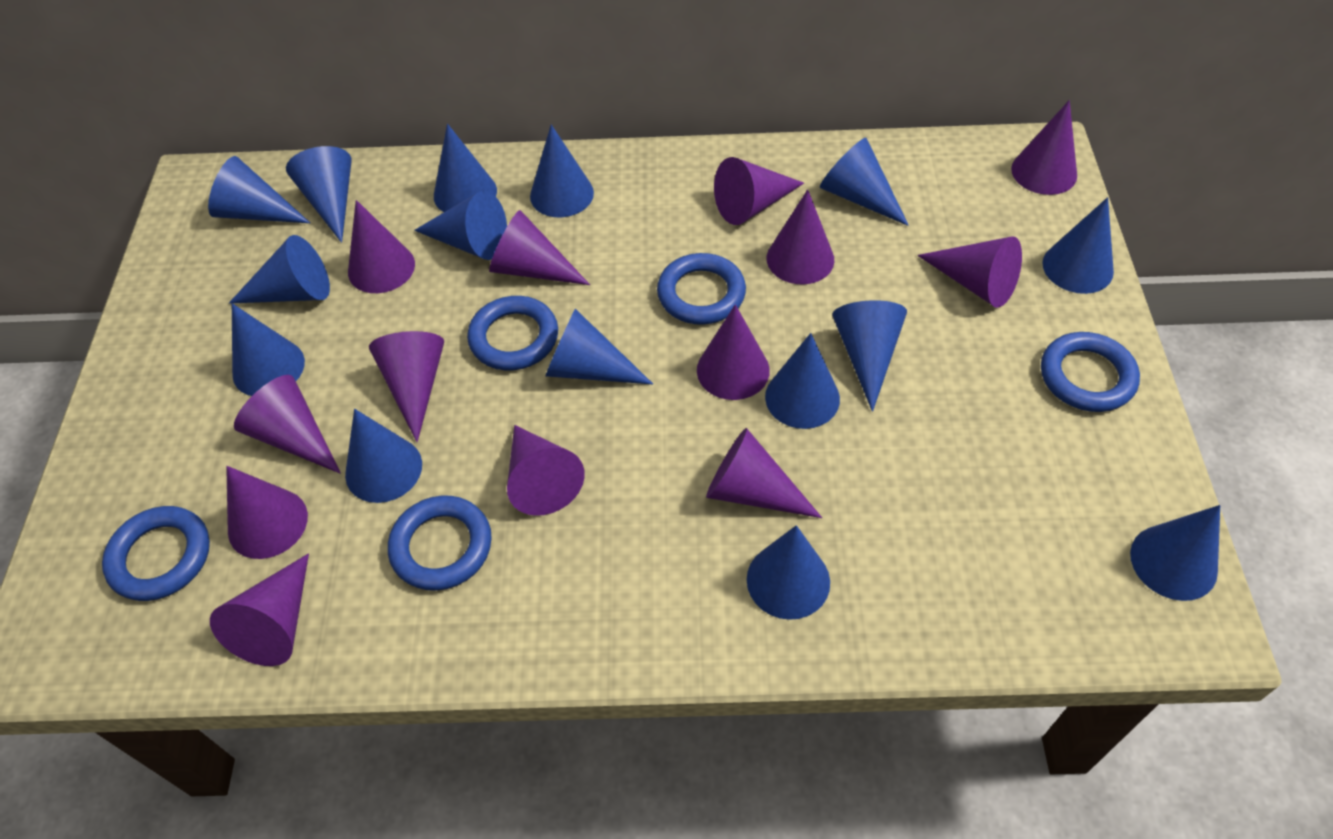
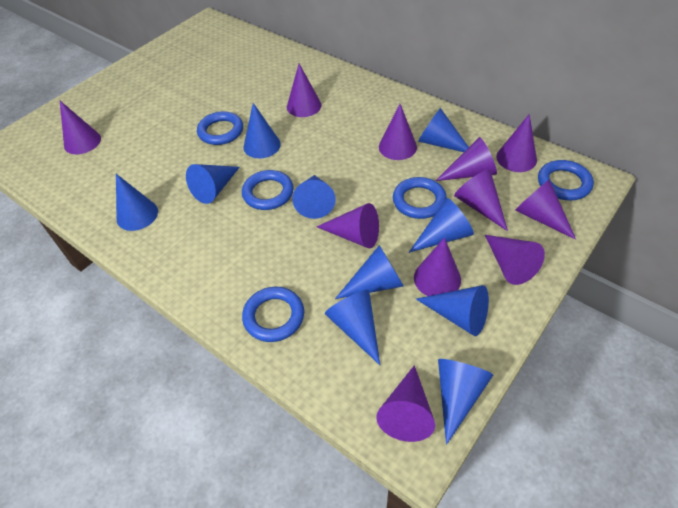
blue cone: [208,156,310,223] [229,235,330,304] [232,303,305,396] [286,146,352,243] [345,409,422,503] [414,191,507,260] [434,124,497,212] [530,124,594,217] [545,309,653,384] [747,525,830,620] [765,333,840,429] [820,138,909,226] [832,300,907,412] [1042,197,1114,294] [1130,505,1220,601] = 15 -> [116,174,158,231] [186,164,240,204] [244,103,281,158] [292,175,336,219] [325,290,380,365] [335,245,404,299] [409,198,474,253] [416,285,489,336] [418,108,469,152] [438,359,493,445] = 10
purple cone: [210,554,309,666] [226,466,308,559] [234,375,341,474] [348,200,415,293] [369,331,444,442] [489,210,590,285] [507,425,585,516] [697,304,770,400] [706,428,822,518] [714,157,804,225] [767,189,834,284] [918,236,1022,308] [1011,100,1077,195] = 13 -> [60,101,101,154] [287,64,322,117] [317,203,379,248] [376,365,435,442] [379,104,417,160] [414,238,461,296] [436,137,497,181] [454,170,508,231] [485,235,545,285] [496,114,537,172] [515,179,576,240] = 11

